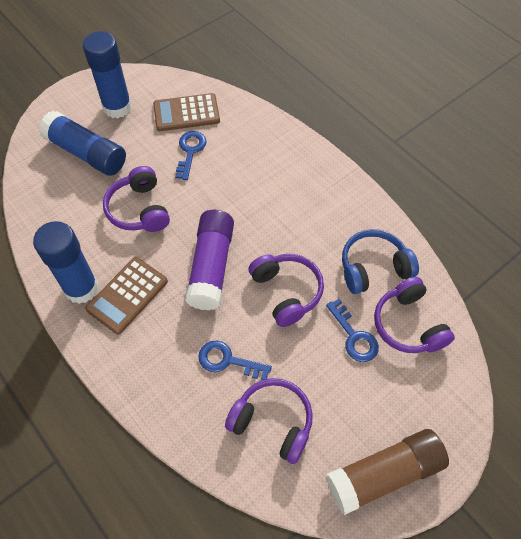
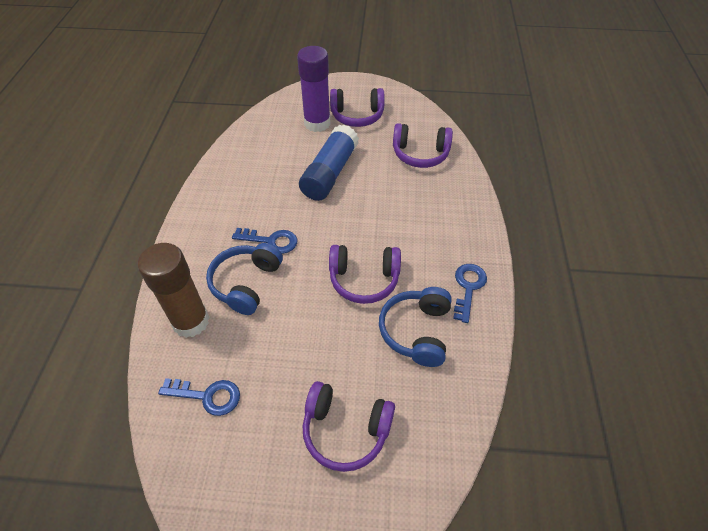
blue glue stick: [33,221,99,304] [39,111,126,176] [83,31,132,118] = 3 -> [299,125,359,201] = 1
blue headphones: [342,229,419,294] = 1 -> [206,243,283,315] [379,287,452,367] = 2
brown calculator: [85,257,168,334] [153,93,220,131] = 2 -> none = 0

